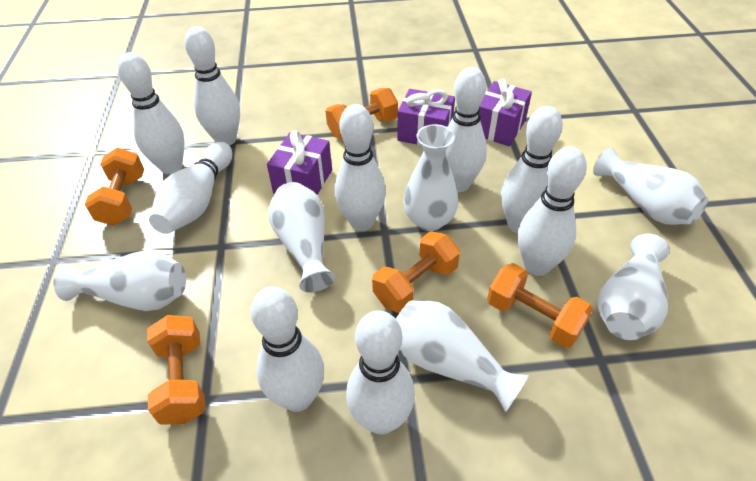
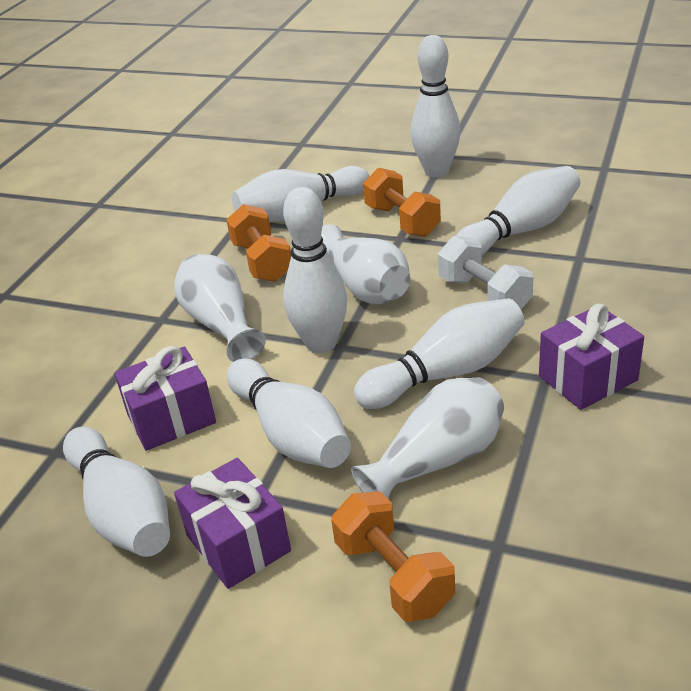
orange dumbbell: [85,148,144,226] [147,315,206,425] [326,88,398,139] [372,231,460,313] [487,263,593,348] = 5 -> [226,204,291,282] [331,491,455,622] [363,168,441,237] = 3
white bowling pin: [118,52,185,174] [149,142,232,234] [184,26,240,145] [251,286,324,412] [335,104,386,231] [346,310,415,435] [445,67,487,192] [501,106,563,233] [518,146,587,276] = 9 -> [63,427,170,557] [227,358,351,468] [232,166,369,222] [283,187,347,353] [354,298,525,409] [411,35,461,177] [456,166,580,255] = 7
white dumbbell: none = 0 -> [438,236,533,309] = 1
white vase: [54,250,186,311] [268,182,335,292] [396,300,529,412] [403,124,458,231] [593,147,708,225] [597,234,670,340] = 6 -> [174,254,266,362] [321,224,410,304] [351,377,504,499] = 3

